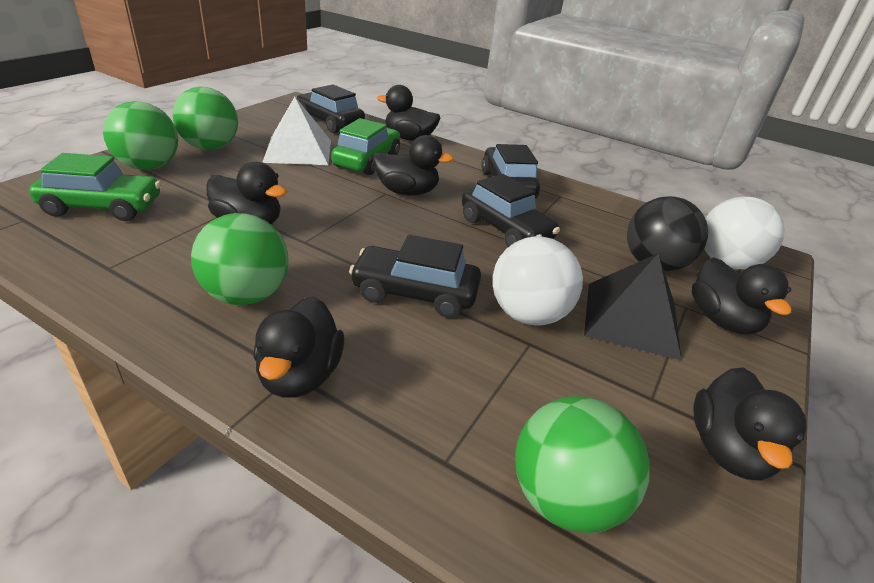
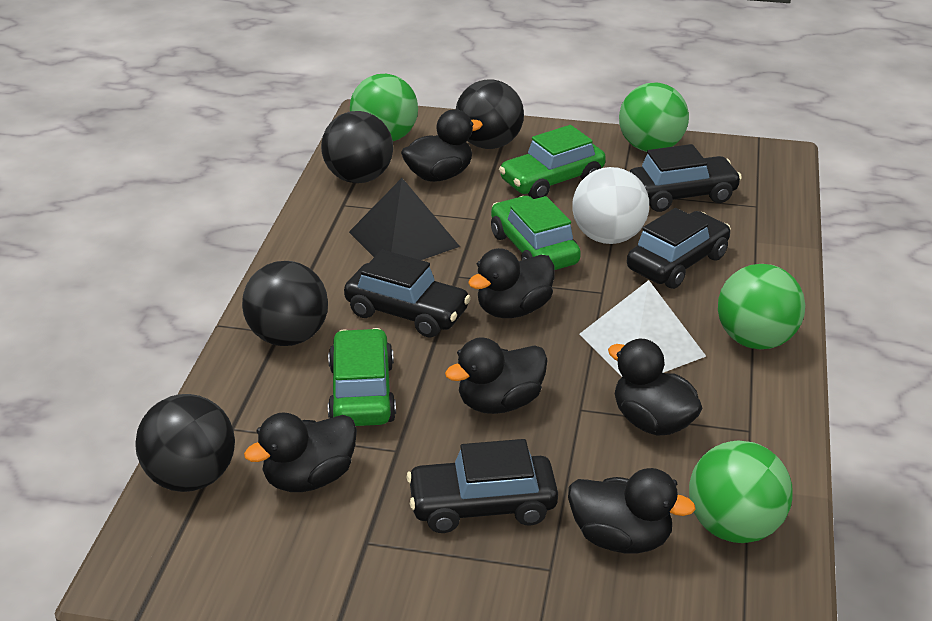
black ball: [627,196,708,272] = 1 -> [135,394,235,492] [242,261,328,346] [321,111,393,183] [456,79,524,149] = 4
green car: [29,153,161,221] [331,118,400,175] = 2 -> [328,328,396,426] [491,196,581,270] [499,125,606,199] = 3
white ball: [493,236,583,325] [704,196,785,269] = 2 -> [572,167,649,244] = 1

